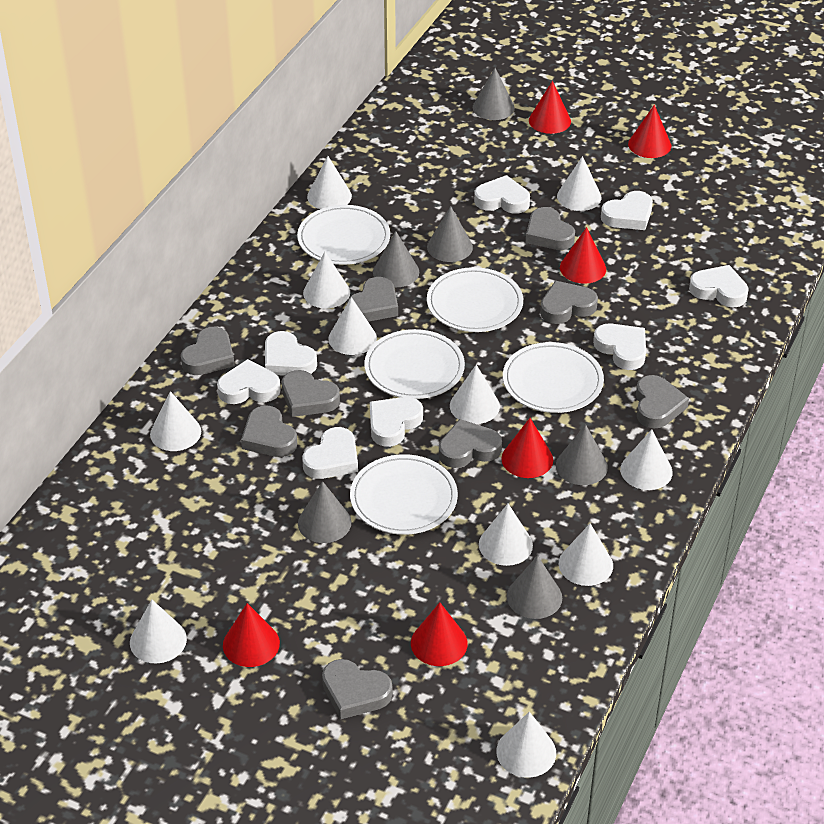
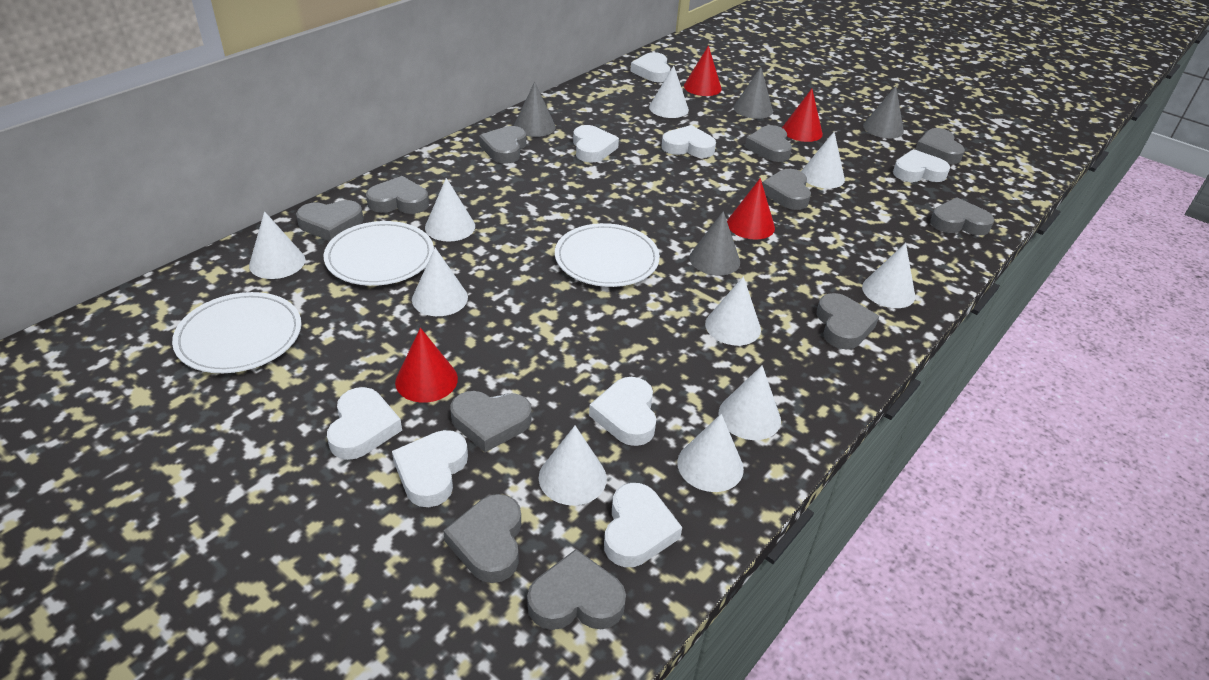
grey cone: [298,481,351,543] [373,231,419,287] [427,206,473,262] [473,68,515,120] [507,556,562,619] [556,425,608,485] = 6 -> [514,82,556,137] [690,211,740,276] [734,67,773,119] [863,86,904,138] = 4
grey heart: [181,327,235,375] [241,406,297,457] [282,370,340,417] [322,659,392,719] [347,277,398,322] [439,419,502,468] [526,207,575,250] [540,281,598,324] [636,375,689,428] = 9 -> [296,200,363,241] [366,176,429,214] [443,494,521,583] [450,391,532,452] [479,126,526,164] [527,549,626,630] [745,125,792,162] [762,169,811,210] [817,293,879,350] [915,128,965,164] [930,197,994,235] = 11
red cone: [223,603,280,667] [411,602,468,666] [501,418,553,478] [529,81,571,134] [560,227,606,284] [628,105,671,158] = 6 -> [395,328,458,403] [684,46,722,96] [727,178,775,240] [782,89,823,142] = 4
white cone: [130,600,187,664] [150,391,201,451] [303,252,350,308] [307,156,352,209] [328,297,377,355] [450,365,500,424] [479,504,533,566] [496,712,556,778] [557,156,602,211] [559,523,613,586] [620,430,673,490] = 11 -> [249,211,305,279] [412,248,468,316] [425,178,475,242] [539,426,607,505] [649,65,689,118] [677,414,744,492] [705,276,761,346] [719,365,781,440] [801,132,845,188] [862,243,915,308] = 10
white plate: [297,205,390,265] [350,454,458,535] [364,329,465,399] [427,267,523,332] [503,342,604,413] = 5 -> [172,292,301,373] [324,221,434,286] [555,223,660,287] = 3

